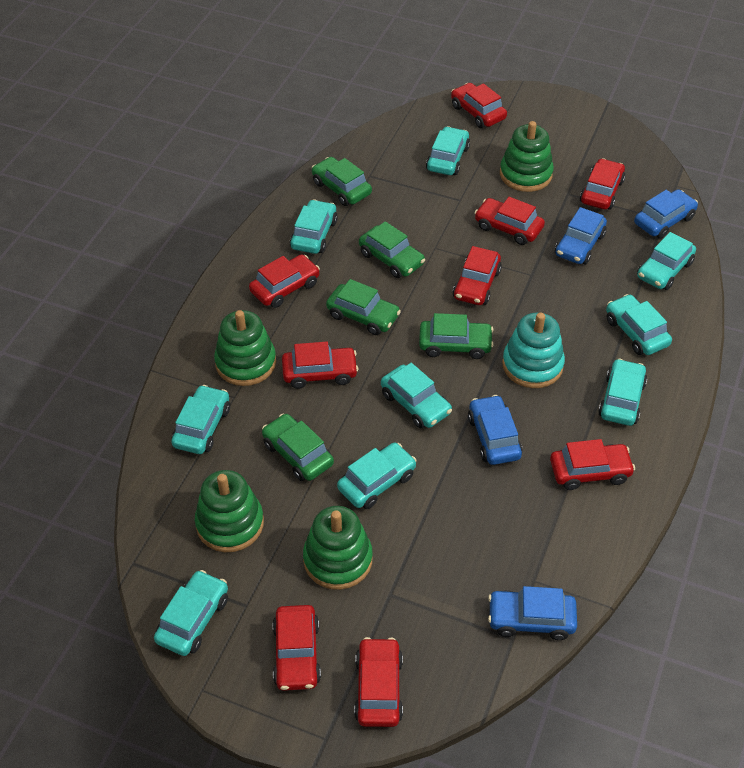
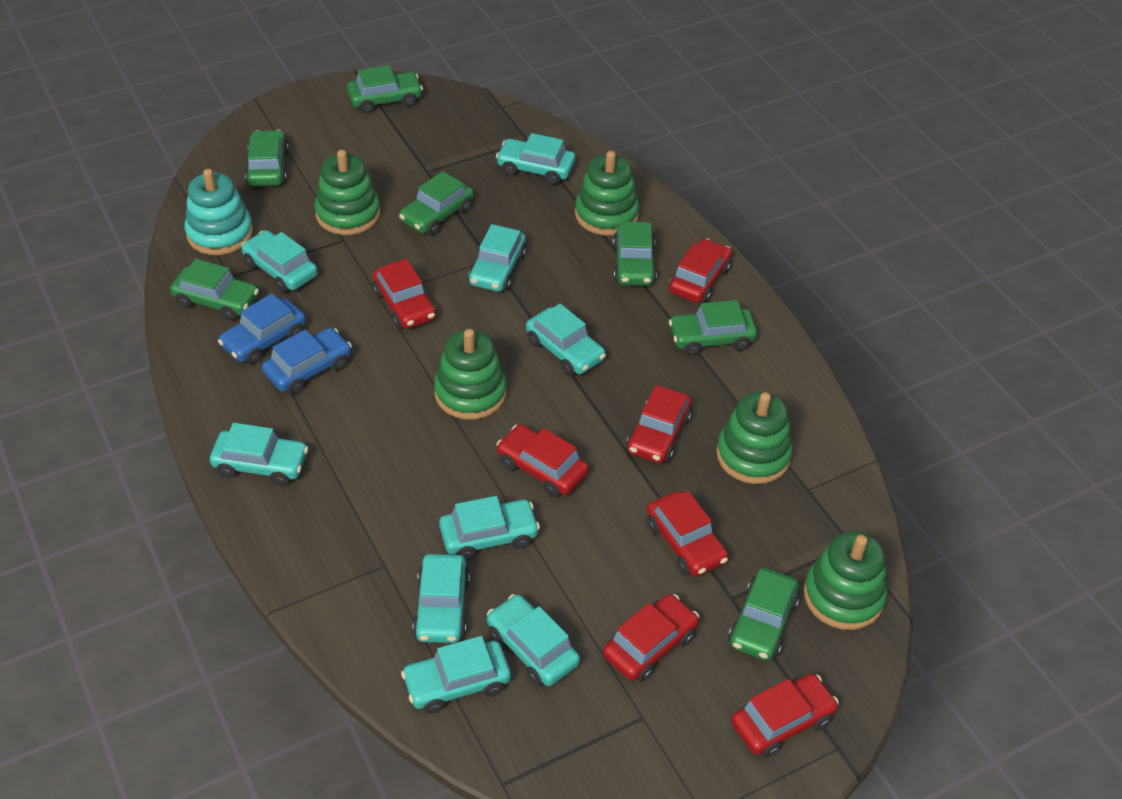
blue car: [468,395,523,465] [488,586,577,640] [555,207,607,264] [634,189,698,239] = 4 -> [218,293,306,364] [262,328,352,394] = 2
green car: [262,414,334,481] [312,157,372,206] [326,279,401,335] [359,221,425,278] [419,313,494,359] = 5 -> [170,259,259,321] [245,130,289,186] [347,65,423,113] [399,171,474,235] [613,222,657,286] [669,300,757,356] [728,568,800,661] = 7
green stacking toy: [195,470,264,552] [214,310,276,386] [303,506,373,590] [500,121,554,192] = 4 -> [315,150,381,235] [434,329,507,420] [575,151,640,236] [716,392,793,484] [804,531,887,630] = 5
red car: [249,254,320,308] [272,605,321,691] [282,342,358,389] [354,637,403,727] [451,83,507,128] [453,246,502,305] [475,197,545,245] [550,439,635,490] [580,158,625,210] = 9 -> [372,259,437,329] [496,424,589,497] [603,594,699,682] [626,385,692,463] [647,491,728,577] [669,238,732,303] [731,673,839,758] = 7

